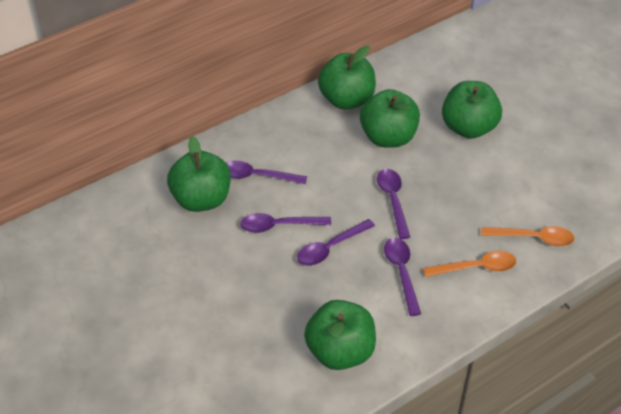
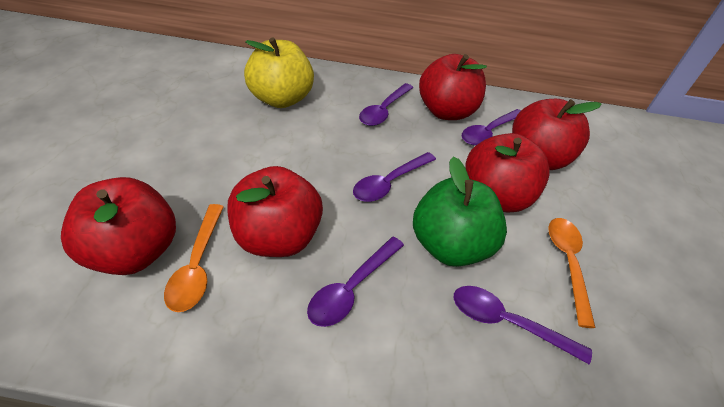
green apple: [167,136,231,212] [304,300,376,370] [318,46,376,110] [360,89,420,148] [442,81,502,139] = 5 -> [413,157,507,267] = 1
red apple: none = 0 -> [61,177,176,275] [227,166,323,257] [419,54,487,120] [465,133,550,212] [512,99,602,170] = 5
yellow apple: none = 0 -> [244,37,314,108] = 1

